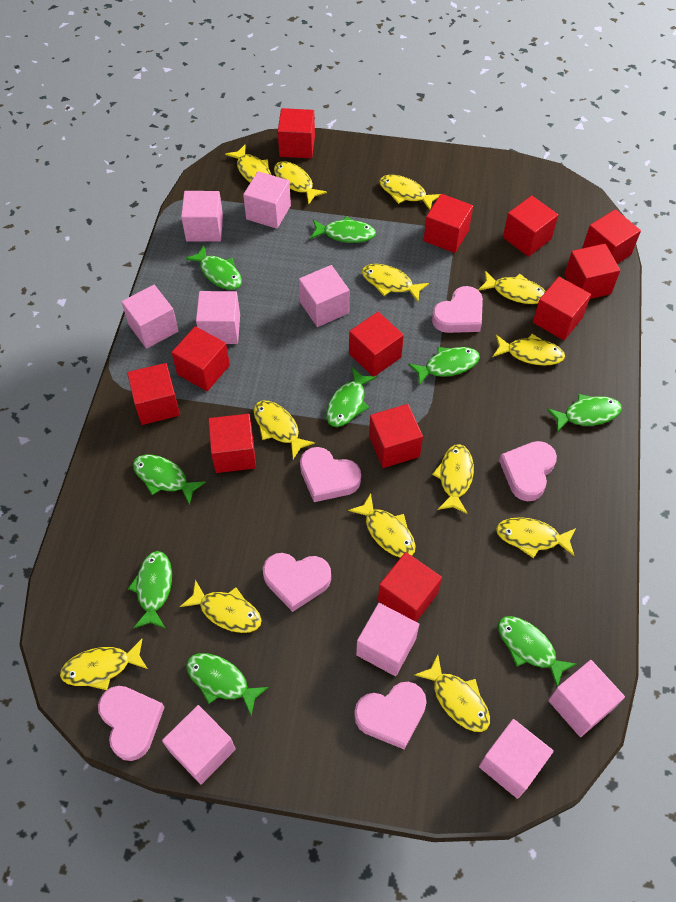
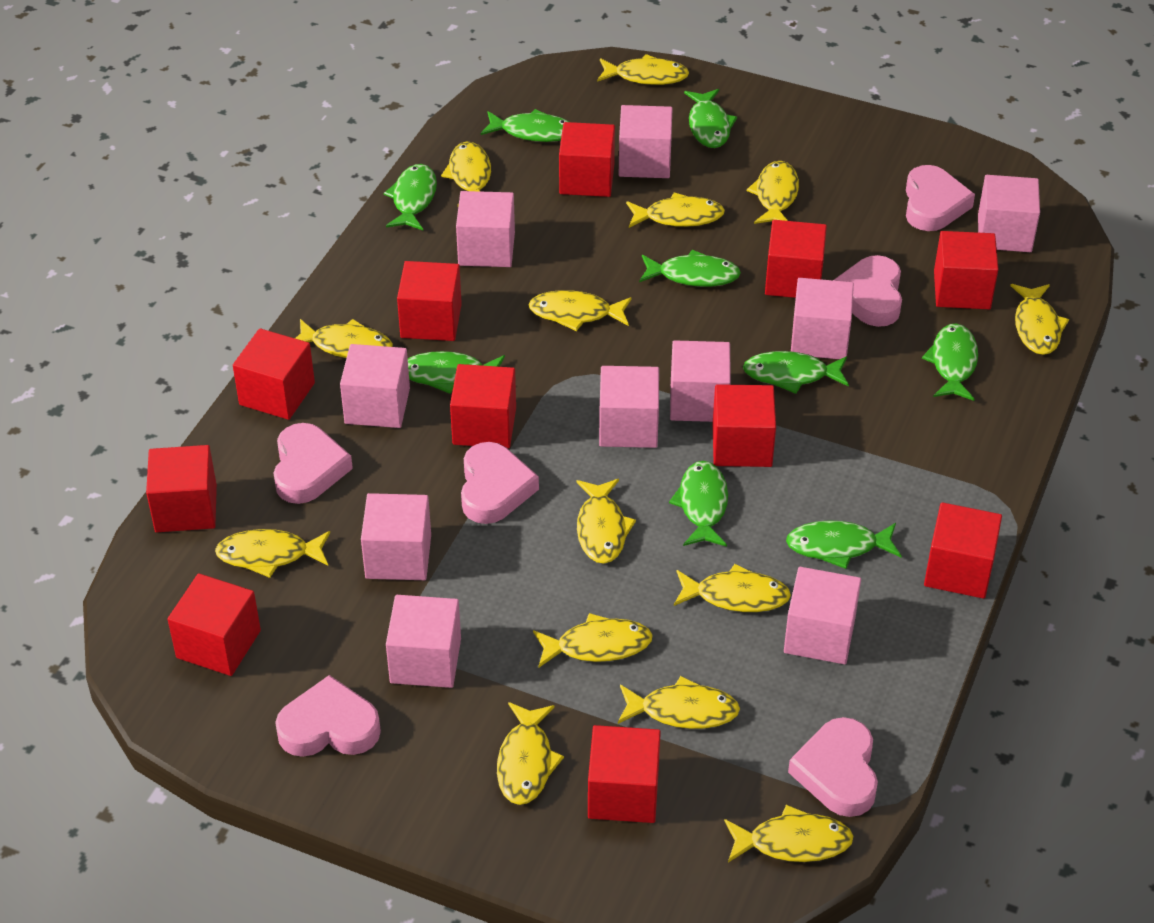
pink cube: [121,285,179,348] [162,705,236,785] [181,191,223,242] [196,291,240,344] [243,171,291,229] [299,265,349,327] [356,603,419,676] [479,719,554,799] [548,660,625,737] = 9 -> [340,344,410,428] [361,493,431,580] [386,595,461,688] [456,191,515,267] [599,366,659,448] [619,105,673,178] [670,340,731,422] [784,567,861,664] [791,278,854,359] [978,175,1040,252] = 10
red cube: [127,363,180,425] [171,326,230,391] [208,414,256,473] [278,108,315,158] [349,312,404,376] [369,404,423,468] [378,552,442,622] [424,194,473,253] [503,196,558,257] [533,277,591,340] [564,244,620,299] [582,209,641,264] = 12 -> [146,445,217,532] [168,573,261,676] [233,328,315,420] [397,261,462,341] [450,364,516,448] [559,122,615,197] [588,725,661,823] [712,384,776,467] [765,220,827,298] [924,502,1002,599] [934,231,999,309] = 11
yellow fish: [60,639,148,690] [180,580,262,633] [225,145,272,183] [254,401,315,459] [274,161,327,205] [348,493,416,558] [362,264,429,301] [379,175,440,210] [415,655,490,732] [432,444,474,514] [478,271,546,304] [493,334,565,366] [496,517,576,558] = 13 -> [215,529,330,578] [295,319,393,358] [441,141,491,207] [497,702,564,805] [529,290,632,331] [533,613,653,667] [576,479,636,564] [597,54,689,85] [618,676,740,729] [626,192,725,228] [674,564,791,612] [724,805,854,862] [747,161,799,224] [1010,284,1069,355] = 14

